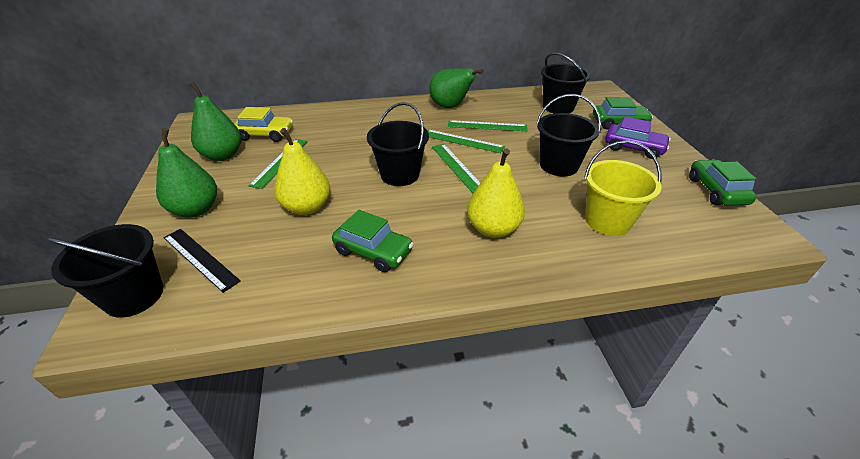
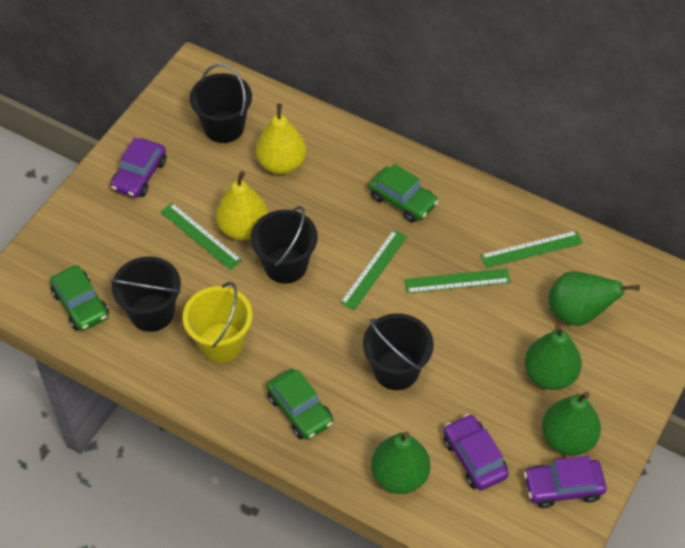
black ruler: [163,229,241,293] = 1 -> none = 0
green pear: [156,128,217,218] [189,81,241,161] [430,68,484,108] = 3 -> [371,432,430,494] [524,324,582,390] [542,392,601,456] [548,271,640,326] = 4
purple car: [605,116,671,159] = 1 -> [110,138,167,198] [443,414,509,491] [524,456,607,508] = 3
yellow car: [234,107,293,142] = 1 -> none = 0

